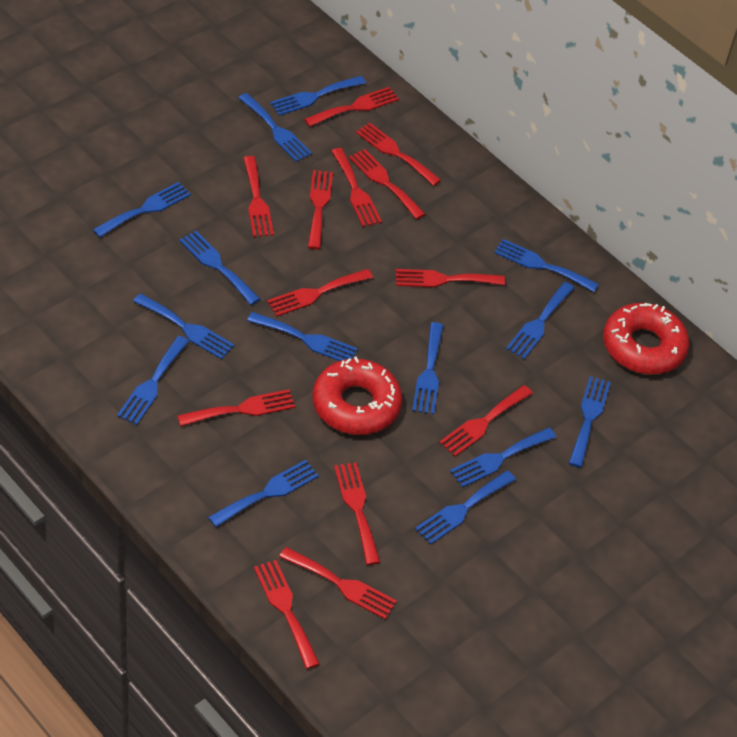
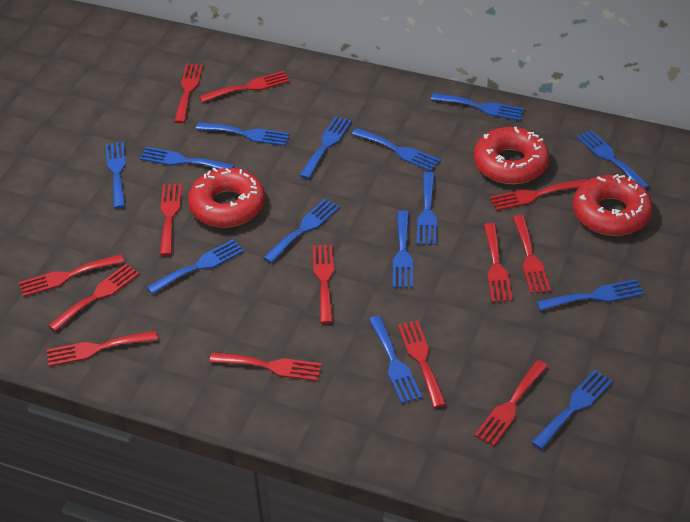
red donut: [312,356,402,435] [603,303,689,374] = 2 -> [188,168,265,228] [474,127,550,184] [573,174,653,236] = 3

